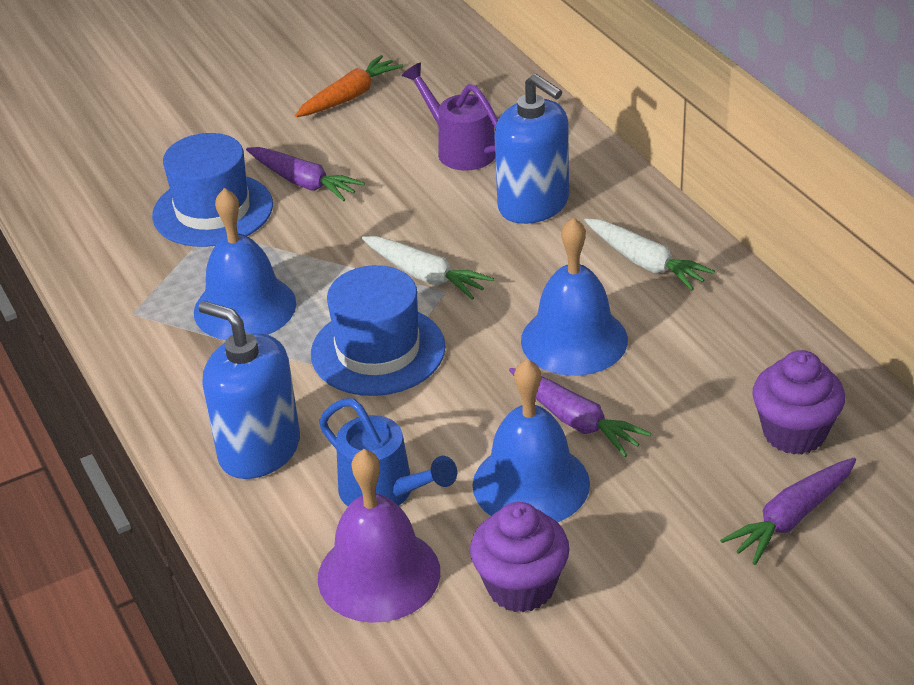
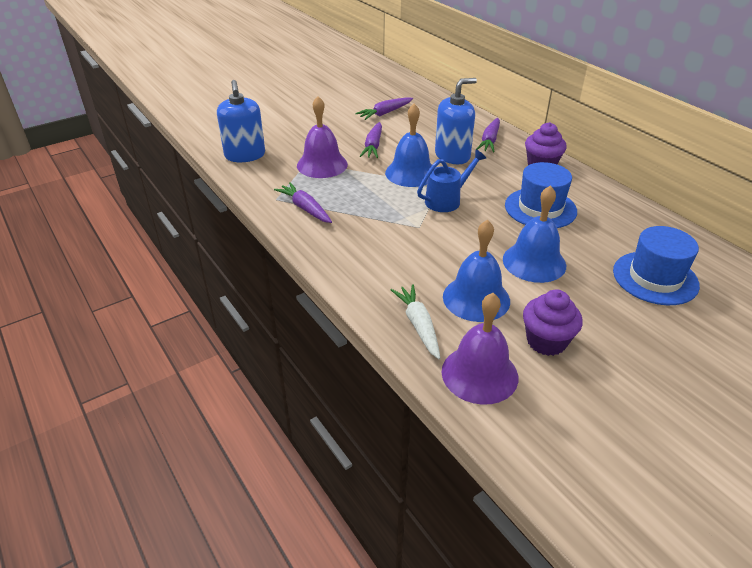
orange carrot: [295,55,403,117] = 1 -> none = 0
purple bell: [318,449,440,623] = 1 -> [297,96,348,178] [442,293,518,405] = 2
purple carrot: [246,147,365,201] [509,368,651,457] [720,457,856,565] = 3 -> [274,182,332,223] [355,97,413,120] [360,122,382,158] [476,118,500,152] = 4
purple watering can: [402,63,498,170] = 1 -> none = 0
white carrot: [362,236,494,300] [584,219,715,290] = 2 -> [391,284,440,359] = 1

